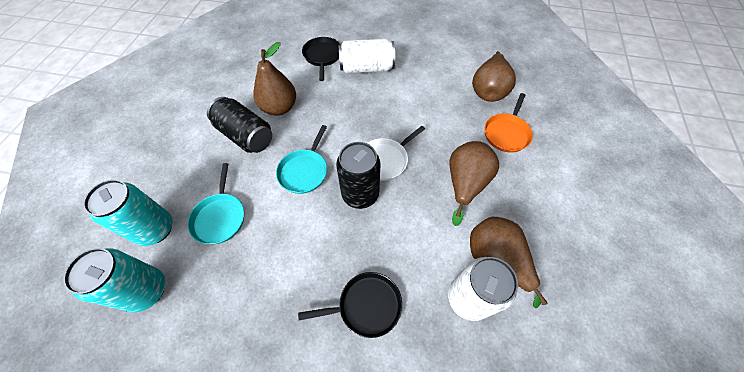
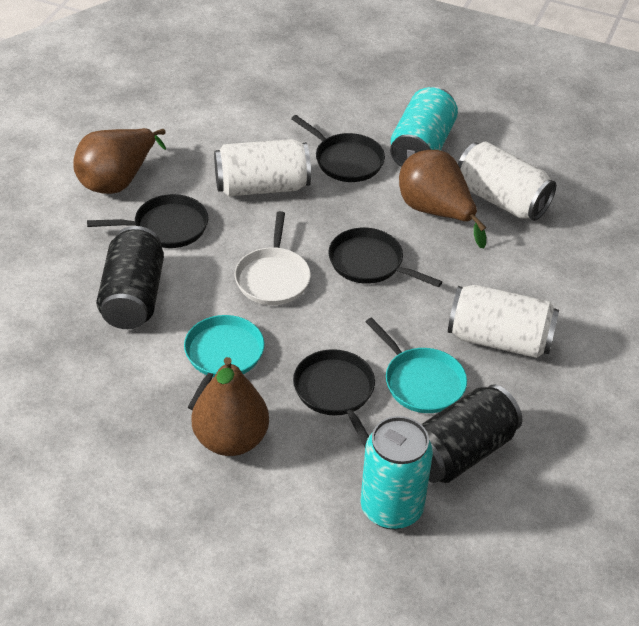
black pan: [298,272,402,338] [302,37,340,81] = 2 -> [87,194,208,248] [291,115,385,182] [293,349,375,447] [328,228,442,287] = 4
brown pear: [253,42,296,116] [449,141,499,226] [470,217,547,308] [472,51,516,102] = 4 -> [73,128,166,194] [192,357,269,456] [399,150,486,248] = 3
orange pan: [485,93,533,153] = 1 -> none = 0
white can: [339,39,395,74] [448,257,518,321] = 2 -> [214,139,311,196] [448,285,559,358] [458,141,556,221] = 3

